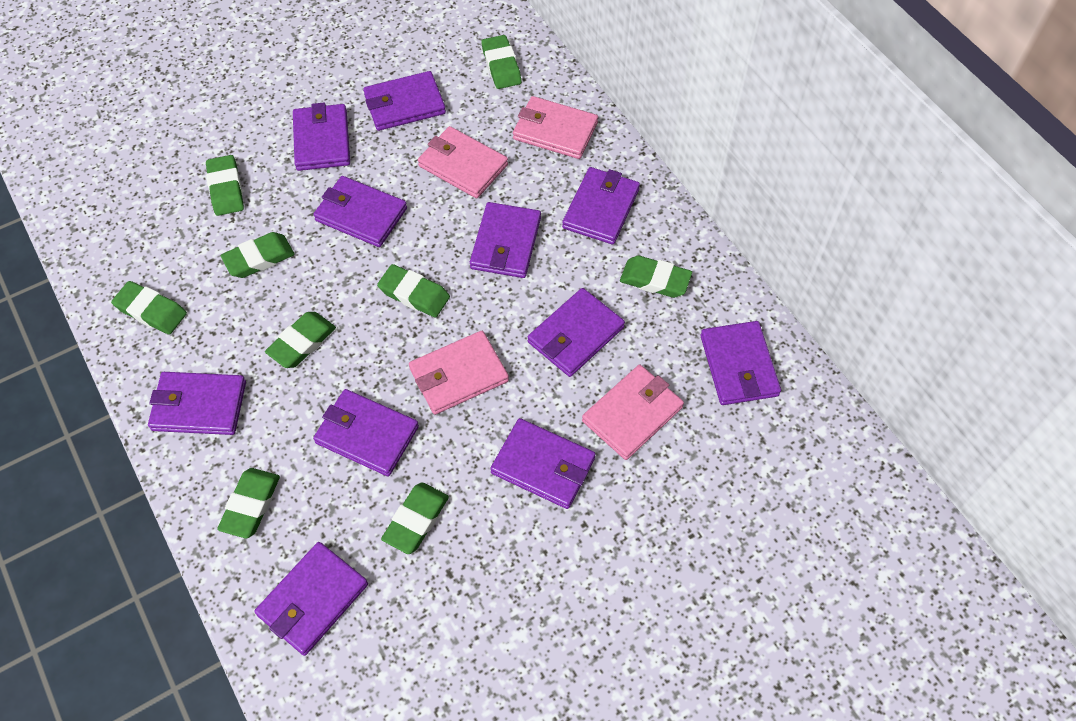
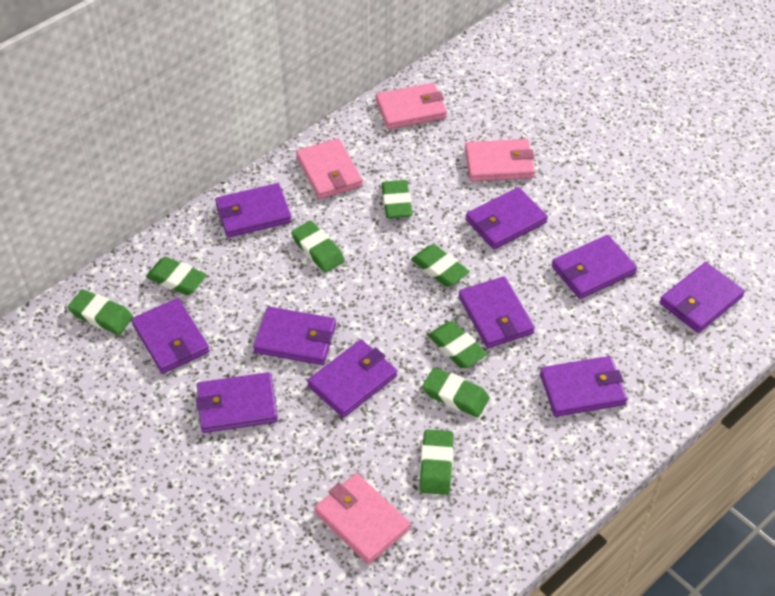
green eraser: [111,281,187,334] [206,155,244,216] [217,468,280,538] [221,232,295,278] [265,312,336,368] [377,264,450,317] [381,482,449,554] [481,35,521,89] [620,256,692,298] = 9 -> [68,290,133,335] [146,257,207,295] [291,221,345,273] [381,180,412,218] [411,244,470,287] [419,429,454,495] [422,368,490,417] [428,321,487,368] = 8
purple wallet: [148,372,246,435] [254,542,368,656] [293,102,350,171] [313,176,407,247] [313,389,419,476] [363,71,446,131] [470,202,541,278] [490,418,595,509] [528,288,625,377] [562,167,640,245] [700,321,781,405] = 11 -> [131,298,210,374] [196,372,278,433] [215,183,292,238] [253,307,336,365] [307,340,397,418] [459,276,535,348] [466,187,548,249] [540,356,627,417] [552,235,637,299] [659,262,745,333] = 10

